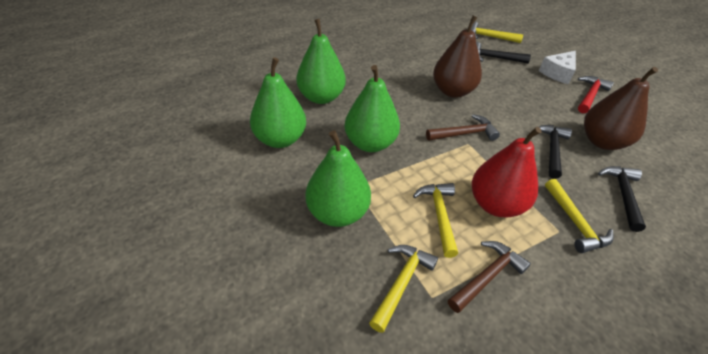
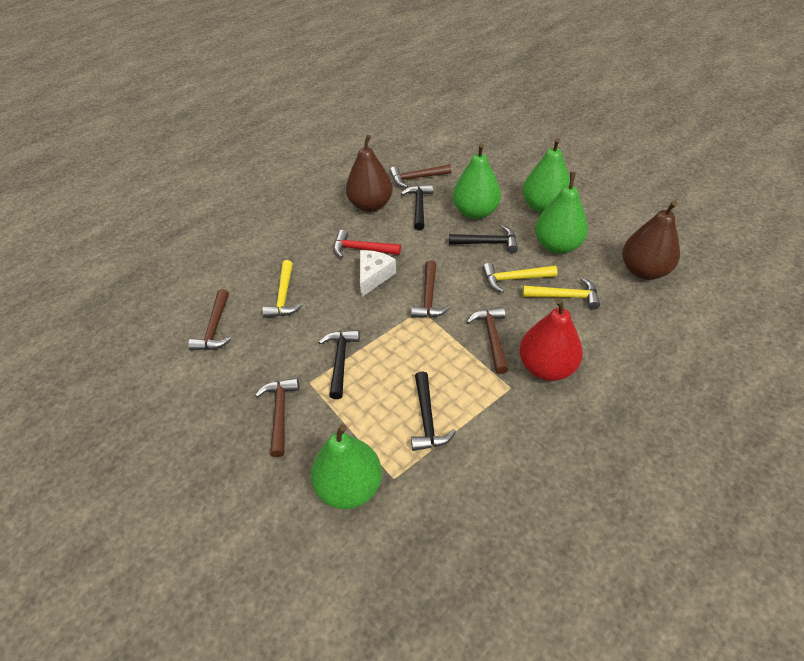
black hammer: [476,42,531,63] [539,125,572,179] [598,166,646,232] = 3 -> [319,330,360,399] [401,184,433,230] [411,372,456,451] [449,226,518,253] = 4
brown hammer: [426,114,500,141] [448,241,531,313] = 2 -> [188,289,231,351] [256,378,299,457] [390,164,452,188] [411,260,450,318] [467,307,509,374] = 5
yellow hammer: [369,245,438,333] [413,183,458,258] [471,21,523,43] [545,179,614,253] = 4 -> [262,260,302,318] [483,263,557,293] [523,277,600,310] = 3

